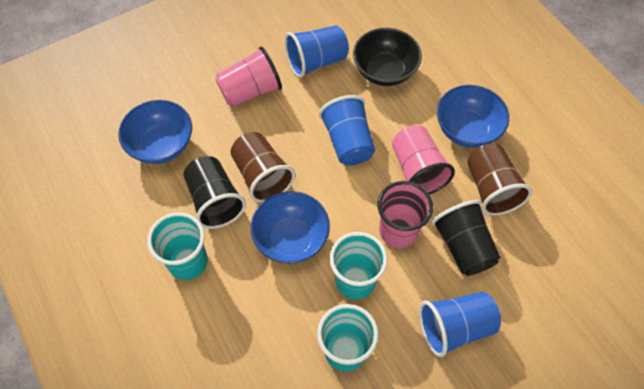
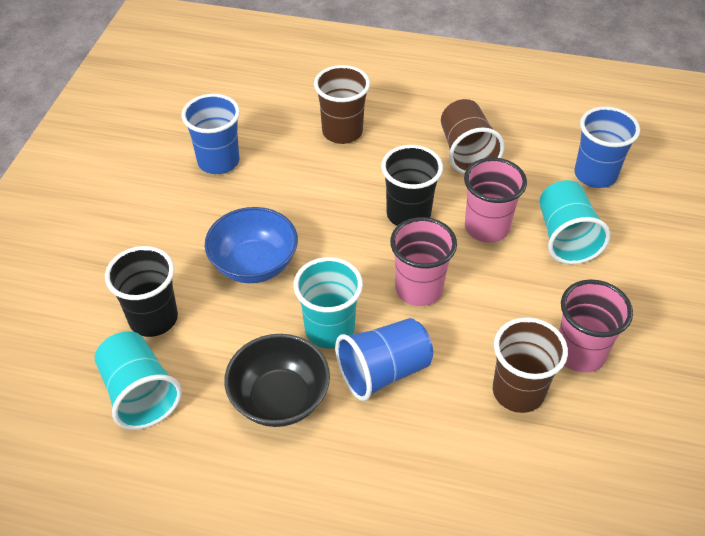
blue bowl: [118,100,192,164] [251,191,330,264] [437,85,509,148] = 3 -> [205,207,298,283] = 1
brown cup: [230,132,295,202] [467,143,532,216] = 2 -> [314,65,370,144] [441,99,505,174] [493,317,568,413] = 3

